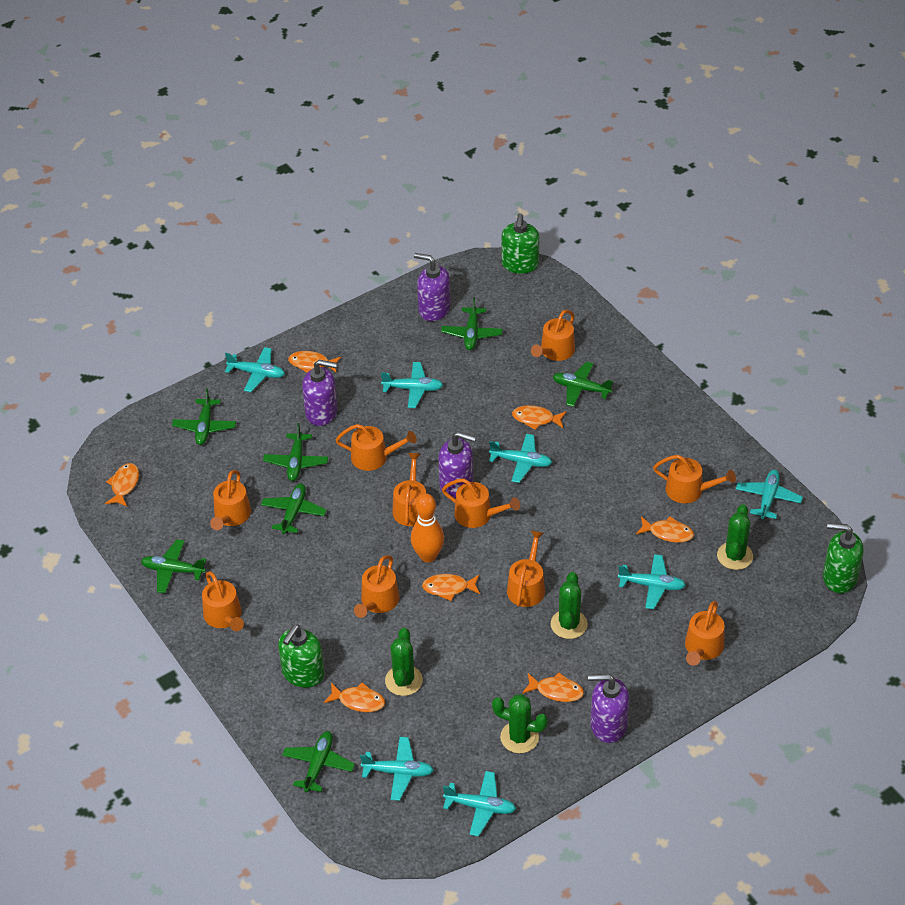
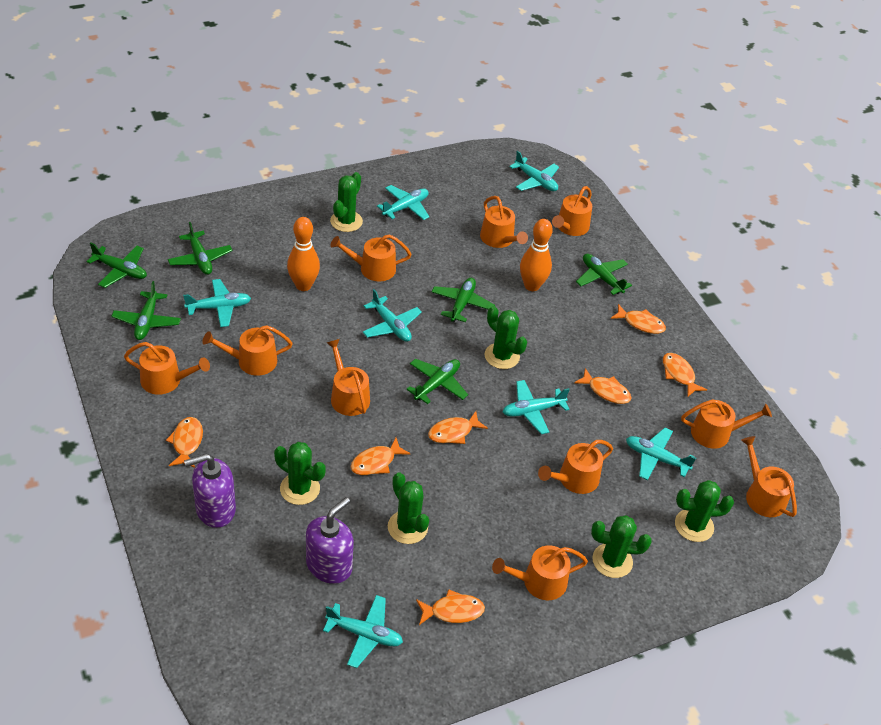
green cactus: [385,628,423,696] [492,694,548,753] [551,572,588,639] [717,504,753,570] = 4 -> [274,442,325,505] [330,172,363,232] [388,472,429,544] [485,306,527,369] [591,515,652,578] [675,480,734,542] = 6
green plane: [141,539,207,593] [172,388,236,445] [261,483,327,534] [263,423,328,481] [282,731,355,792] [441,297,503,350] [553,362,613,407] = 7 -> [86,243,147,288] [111,281,181,340] [168,222,233,275] [406,359,468,404] [432,278,495,322] [576,254,632,295] = 6
green soap dispenser: [278,624,325,688] [502,213,539,274] [823,523,864,593] = 3 -> none = 0
orange bowling pin: [411,493,444,563] = 1 -> [287,217,320,291] [520,219,553,291] = 2
purple soap dispenser: [302,360,338,426] [414,253,451,321] [438,432,476,498] [588,674,630,743] = 4 -> [184,454,236,528] [306,497,354,584] = 2

